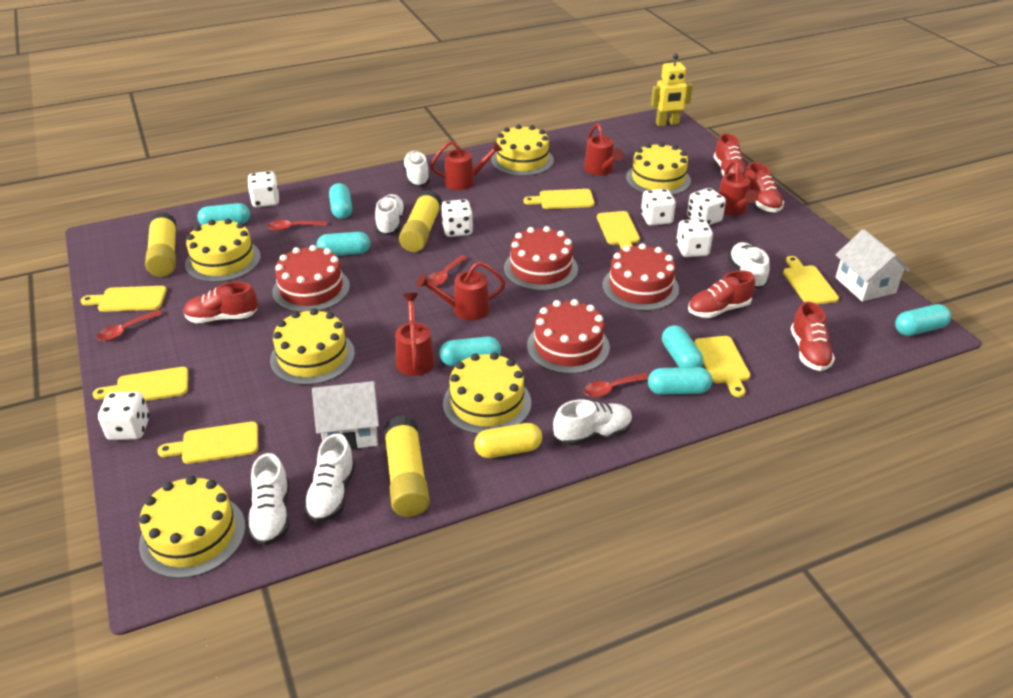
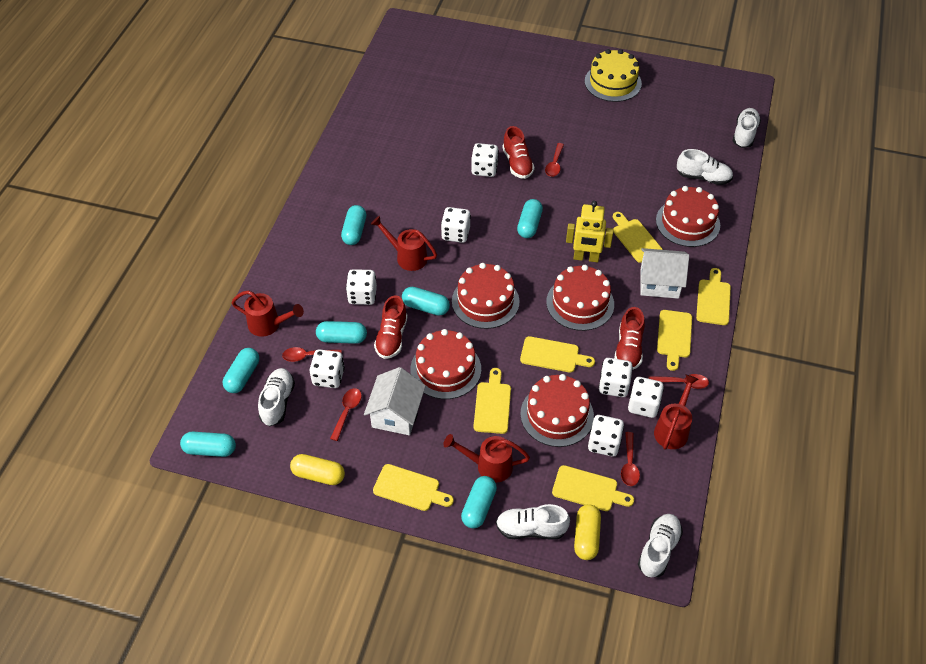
red cake: [272,245,350,312] [504,226,578,291] [527,299,610,374] [602,243,679,311] = 4 -> [410,329,481,399] [452,263,520,329] [520,374,594,447] [546,265,614,331] [656,186,720,247] = 5
red shoe: [183,282,258,323] [688,270,755,318] [714,133,746,176] [745,162,784,212] [790,301,835,371] = 5 -> [374,295,408,359] [502,126,535,179] [614,307,645,370] = 3
red spoon: [97,310,163,341] [267,220,327,231] [427,255,467,286] [584,373,649,397] = 4 -> [282,347,342,362] [330,388,361,441] [545,143,564,177] [621,432,640,486] [648,374,709,389] = 5
red watering can: [395,293,435,376] [416,261,506,320] [430,141,503,190] [584,123,624,175] [719,160,758,216] = 5 -> [231,290,304,337] [371,216,437,271] [443,434,530,483] [654,374,699,450] = 4
white dice: [98,392,150,440] [247,171,279,207] [441,199,473,237] [641,189,676,226] [676,219,713,257] [687,188,726,225] = 6 -> [310,349,345,388] [346,269,377,305] [441,207,471,243] [471,143,499,177] [588,415,624,457] [599,358,633,397] [628,377,664,418] = 7
white shoe: [247,453,289,546] [304,434,355,523] [375,194,406,235] [402,151,430,187] [553,399,633,446] [728,242,770,288] = 6 -> [258,368,295,426] [496,504,570,540] [638,514,683,577] [677,149,733,185] [733,108,761,148] = 5
yellow cake: [139,476,246,578] [185,219,261,282] [270,308,355,385] [443,352,531,434] [491,124,554,176] [626,142,691,195] = 6 -> [585,49,642,102] = 1
yellow capsule: [474,423,542,458] = 1 -> [290,454,345,485] [574,504,601,560] = 2
yellow glue stick: [145,212,177,277] [384,415,430,517] [399,190,442,252] = 3 -> none = 0

